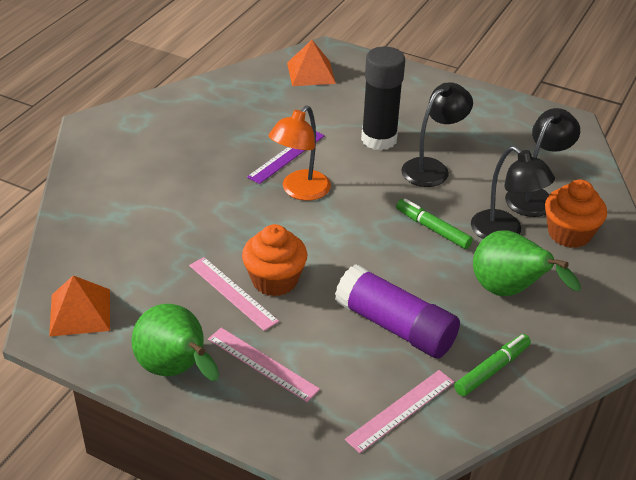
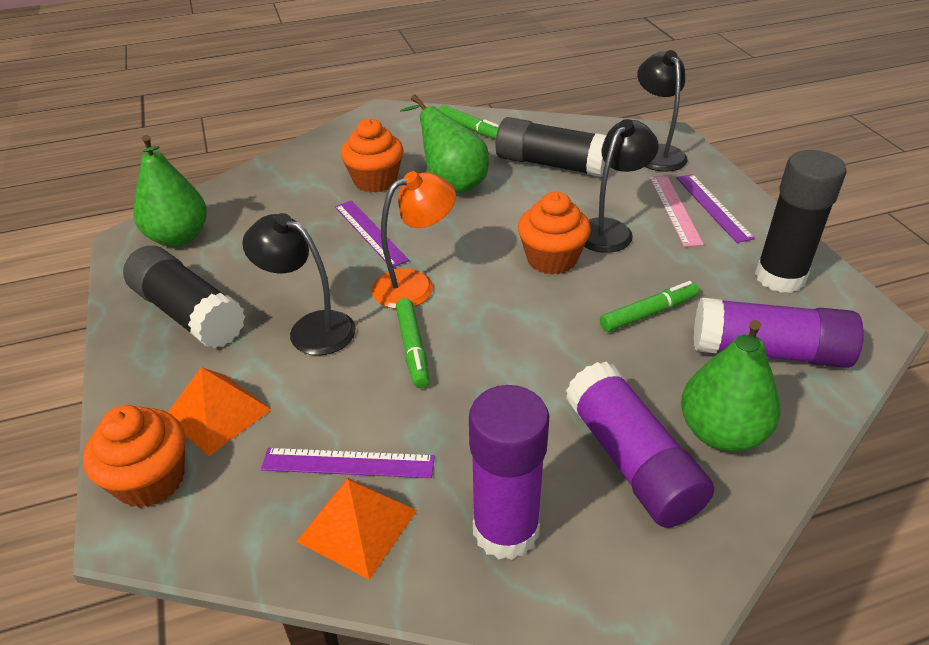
black glue stick: [361,46,405,150] = 1 -> [123,246,245,349] [496,117,607,177] [755,150,847,293] = 3
green marker: [396,199,473,249] [454,334,531,396] = 2 -> [396,298,430,388] [438,105,499,139] [600,281,699,332] = 3
green pear: [131,304,219,381] [473,231,581,296] = 2 -> [134,135,207,247] [400,95,489,194] [681,320,781,452] = 3
orange cupcake: [242,224,307,296] [545,180,607,248] = 2 -> [83,405,185,508] [341,119,404,193] [518,192,591,275] = 3
pink ruler: [189,257,279,331] [208,328,320,402] [345,370,454,453] = 3 -> [650,176,704,247] = 1
purple glue stick: [335,264,460,358] = 1 -> [469,385,549,560] [566,361,714,528] [694,298,864,368] = 3
purple ruler: [247,131,325,184] = 1 -> [261,448,435,478] [335,200,409,267] [676,174,755,243] = 3

